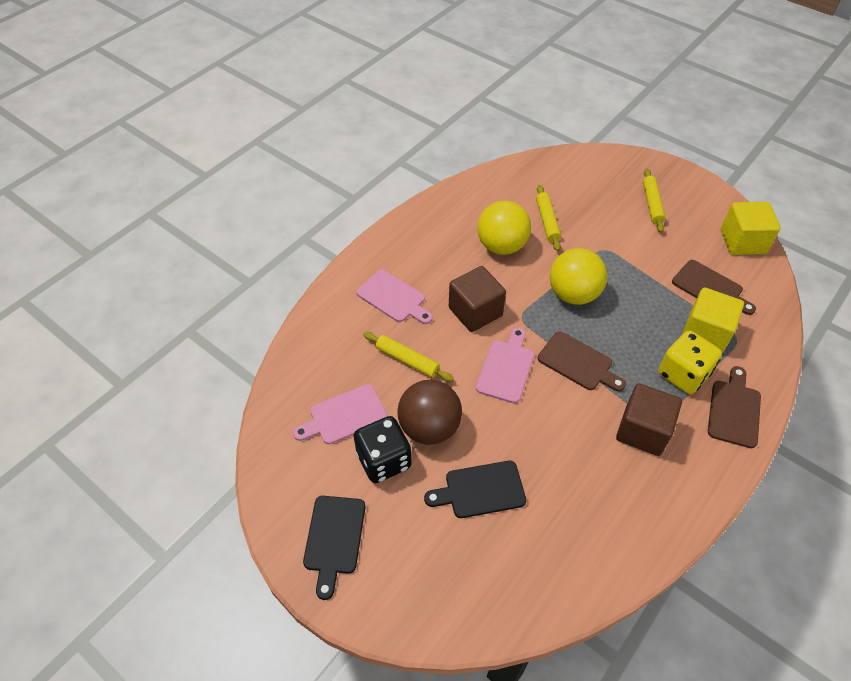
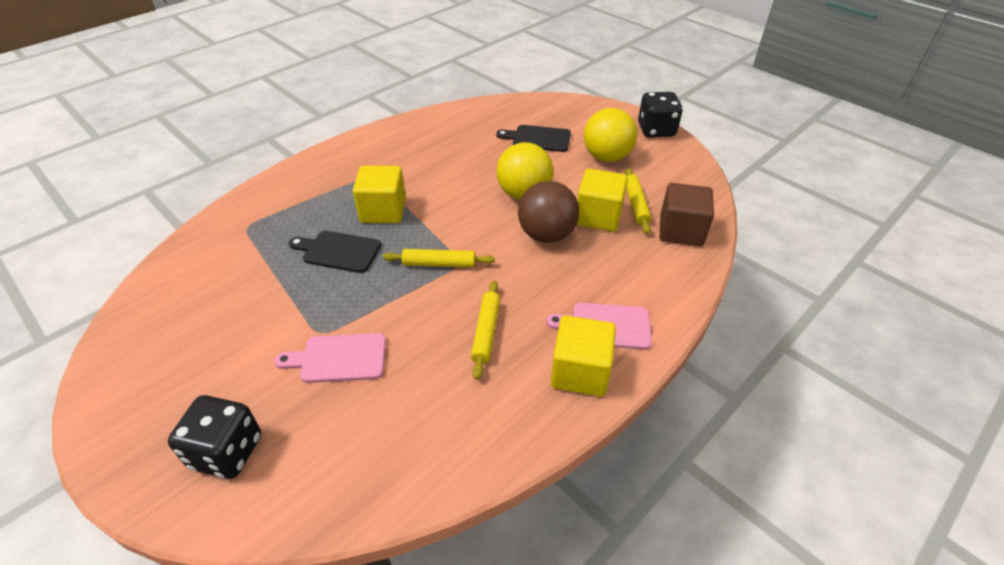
black dice: [354,416,412,483] = 1 -> [168,395,261,479] [638,92,683,137] = 2
brown cube: [449,266,506,332] [616,383,682,456] = 2 -> [660,183,714,246] = 1
brown cutting board: [538,331,626,391] [672,260,756,315] [708,366,761,448] = 3 -> none = 0
pink cutting board: [293,384,387,444] [356,270,433,324] [476,327,534,403] = 3 -> [274,333,386,383] [546,303,652,350] = 2
yellow cube: [682,287,744,353] [721,202,781,255] = 2 -> [353,166,406,223] [551,315,616,397] [577,169,628,232] = 3
yellow dice: [658,331,722,394] = 1 -> none = 0

